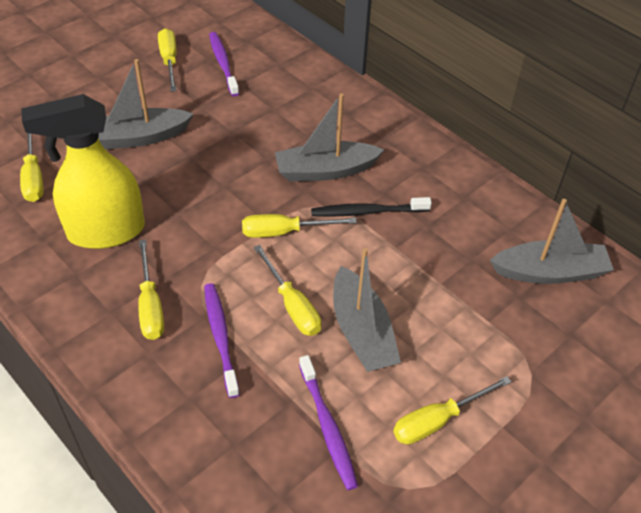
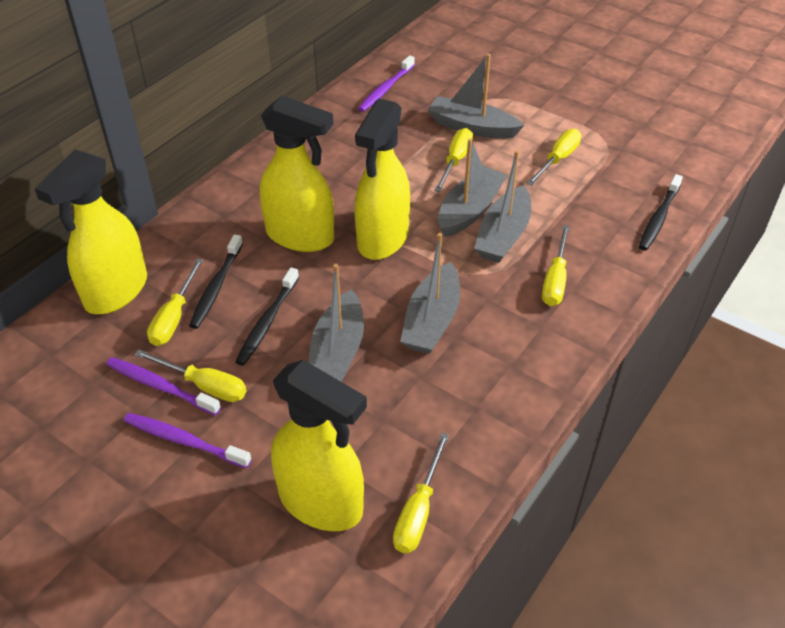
black toothbrush: [311,197,432,217] = 1 -> [189,234,243,329] [235,268,299,366] [639,174,683,250] = 3
grey boat: [98,59,194,149] [275,93,384,182] [333,248,401,372] [490,199,614,284] = 4 -> [308,264,364,382] [400,233,460,354] [428,54,525,139] [438,139,508,237] [474,150,531,263] = 5
yellow spray bottle: [21,94,145,249] = 1 -> [34,149,147,314] [260,96,334,252] [271,360,367,531] [355,99,410,260] = 4

